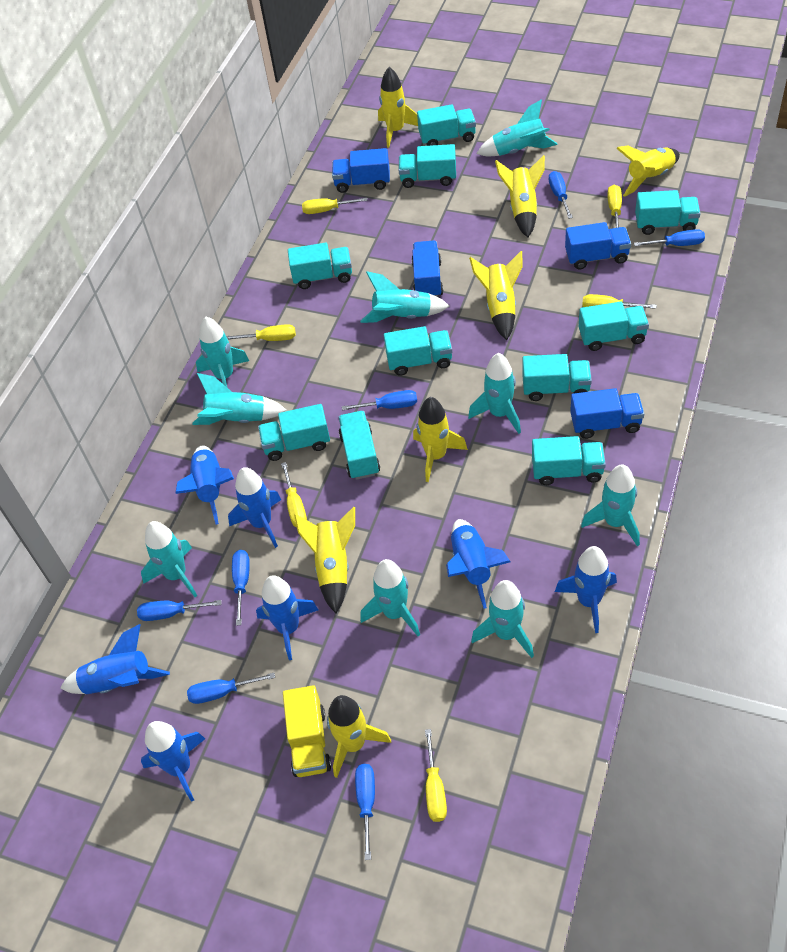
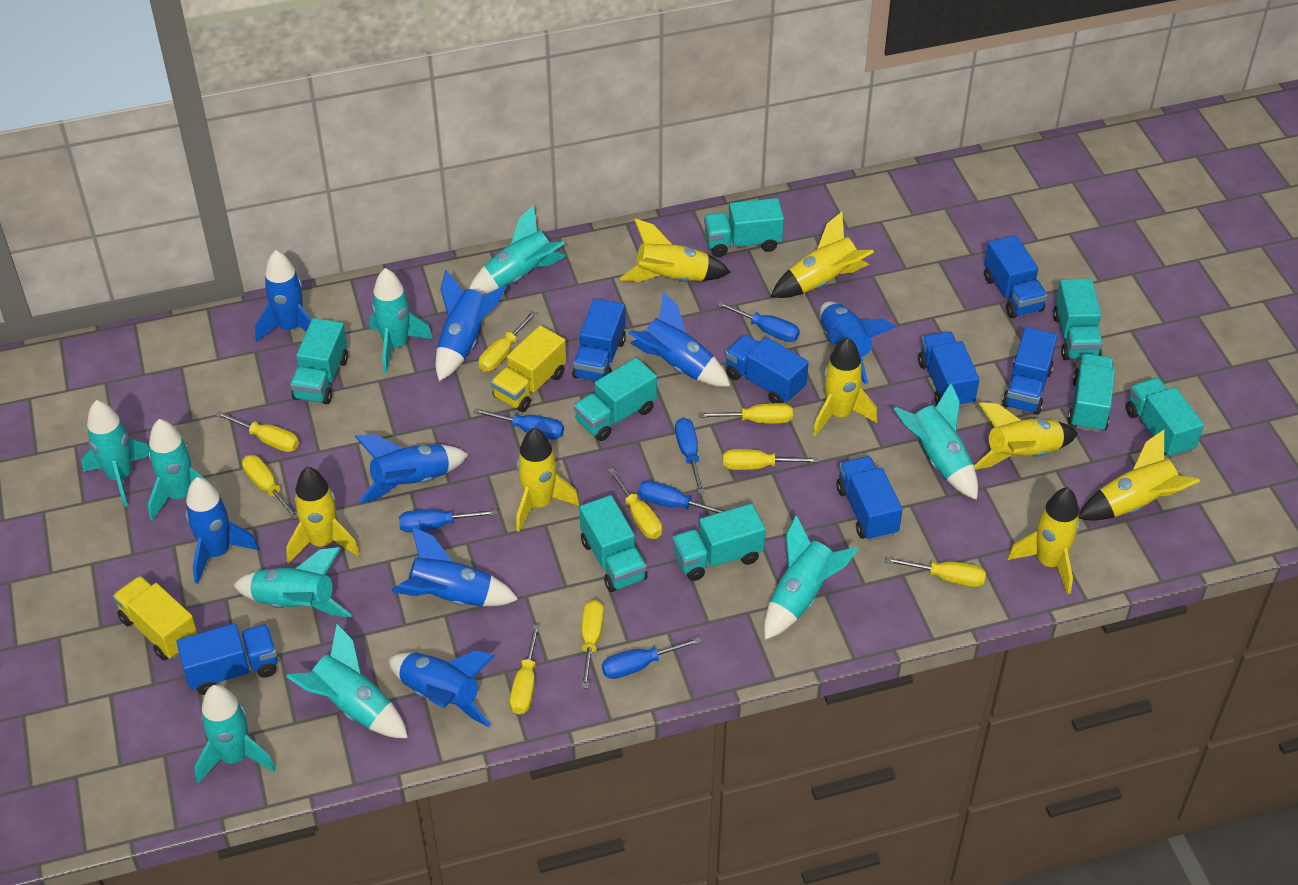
blue rocket: [61,624,170,694] [141,721,205,802] [175,445,234,525] [228,467,281,548] [256,575,318,660] [446,519,511,609] [555,546,617,633] = 7 -> [185,477,259,584] [255,250,312,342] [354,434,469,504] [388,651,495,727] [391,527,519,607] [436,270,506,381] [628,292,730,387] [820,302,896,384] = 8
blue screwdriver: [137,600,221,621] [187,673,275,704] [232,550,250,626] [342,390,417,410] [355,764,375,860] [549,171,573,219] [634,229,705,246] = 7 -> [399,509,497,532] [473,408,564,440] [602,637,701,679] [638,480,727,513] [675,418,704,494] [717,302,800,342] = 6
blue truck: [332,148,390,193] [412,240,443,297] [565,222,631,269] [570,388,644,439] = 4 -> [176,623,278,695] [572,298,626,381] [725,334,809,403] [837,456,903,541] [918,331,979,408] [984,235,1048,318] [1002,327,1057,415] = 7
turquoise truck: [258,404,330,461] [288,243,352,289] [338,411,380,480] [384,326,452,376] [399,144,456,188] [417,104,476,146] [522,354,592,401] [532,436,606,485] [579,302,649,351] [635,190,700,235] = 10 -> [290,318,348,405] [574,358,657,441] [579,495,647,592] [672,504,766,581] [704,198,784,257] [1053,279,1103,360] [1068,353,1115,432] [1126,378,1204,458] = 8
yellow rocket: [294,507,355,613] [327,695,391,778] [378,67,418,148] [413,397,468,482] [469,251,523,340] [495,155,545,238] [616,146,680,197] = 7 -> [286,467,360,563] [516,427,580,532] [620,218,731,282] [771,212,874,298] [813,337,878,436] [974,402,1078,470] [1007,487,1080,594] [1079,430,1200,521] = 8
yellow screwdriver: [226,324,296,341] [281,462,307,528] [302,198,368,214] [425,729,447,822] [582,294,656,309] [607,185,622,228] = 6 -> [216,411,299,452] [242,455,298,520] [479,311,537,372] [510,624,540,714] [581,600,604,688] [608,468,662,539] [699,403,793,424] [723,449,819,470] [885,557,986,587] = 9
yellow truck: [283,685,332,777] = 1 -> [113,576,198,660] [491,326,566,412] = 2

